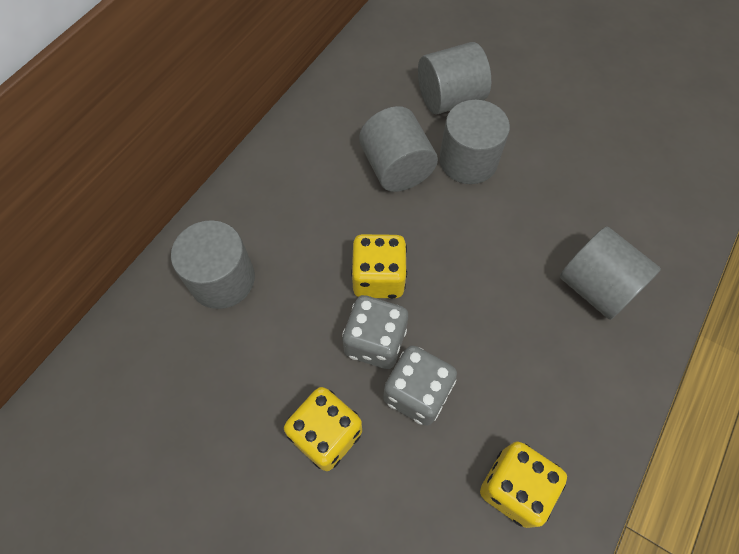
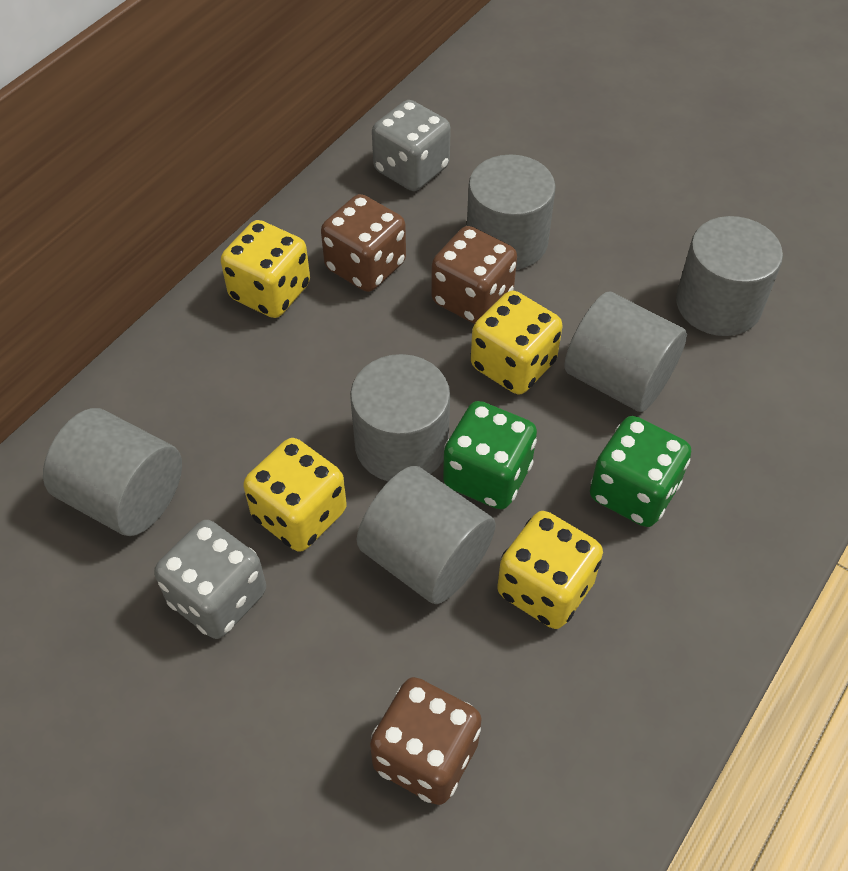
brown dice: none = 0 -> [321,194,406,292] [370,677,482,805] [431,226,517,324] = 3
green dice: none = 0 -> [443,401,537,510] [590,416,691,527] = 2
grey cylinder: [171,220,255,309] [359,106,438,192] [418,42,491,115] [439,100,510,184] [560,226,661,320] = 5 -> [43,408,182,536] [350,354,450,482] [357,466,496,604] [467,154,556,270] [564,292,687,412] [676,216,783,336] = 6
yellow dice: [284,387,362,471] [351,234,407,298] [480,441,567,528] = 3 -> [221,220,310,318] [243,438,347,552] [471,291,563,394] [497,511,603,629] = 4

